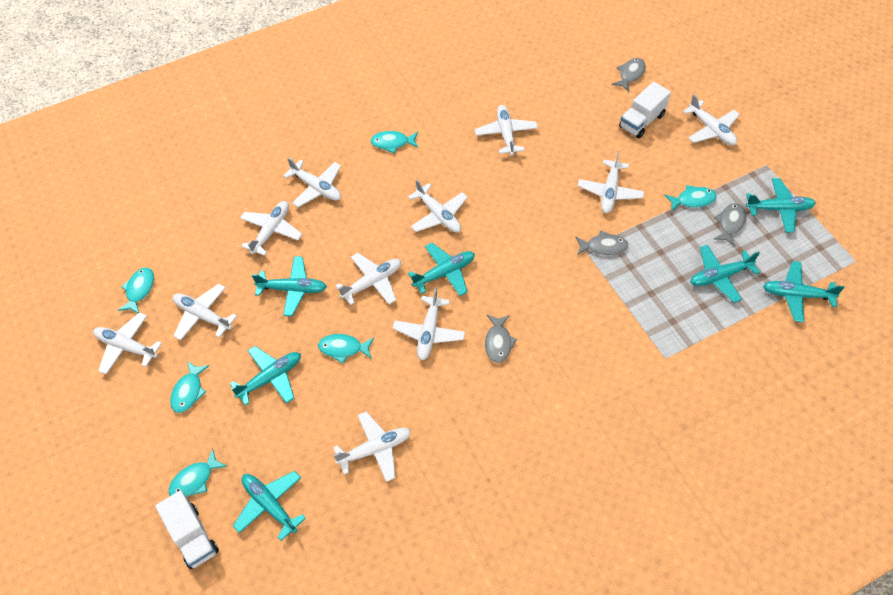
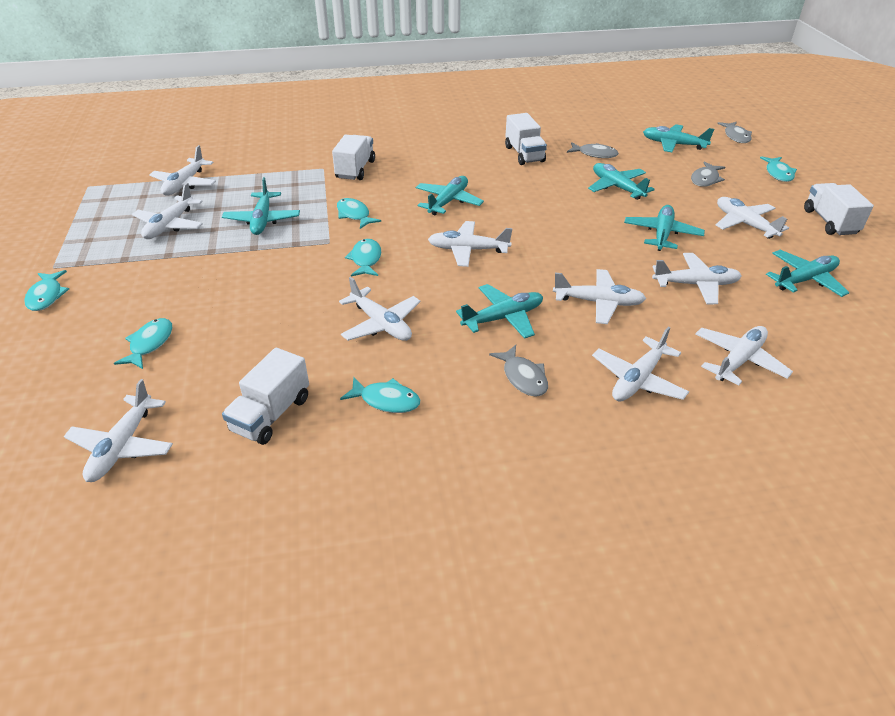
white plane: [93,312,162,374] [173,284,237,340] [240,201,302,256] [283,157,341,207] [333,412,411,482] [335,253,401,305] [393,288,465,360] [408,179,468,233] [475,105,538,155] [578,151,644,213] [683,94,740,145] = 11 -> [64,379,173,482] [132,183,203,239] [149,145,216,196] [339,277,421,341] [428,221,513,267] [553,269,646,324] [592,326,689,401] [652,253,742,304] [695,326,793,386] [716,197,789,239] = 10
white truck: [155,490,219,569] [619,82,671,138] = 2 -> [222,348,309,445] [332,135,375,180] [505,113,547,165] [804,183,874,235] = 4

